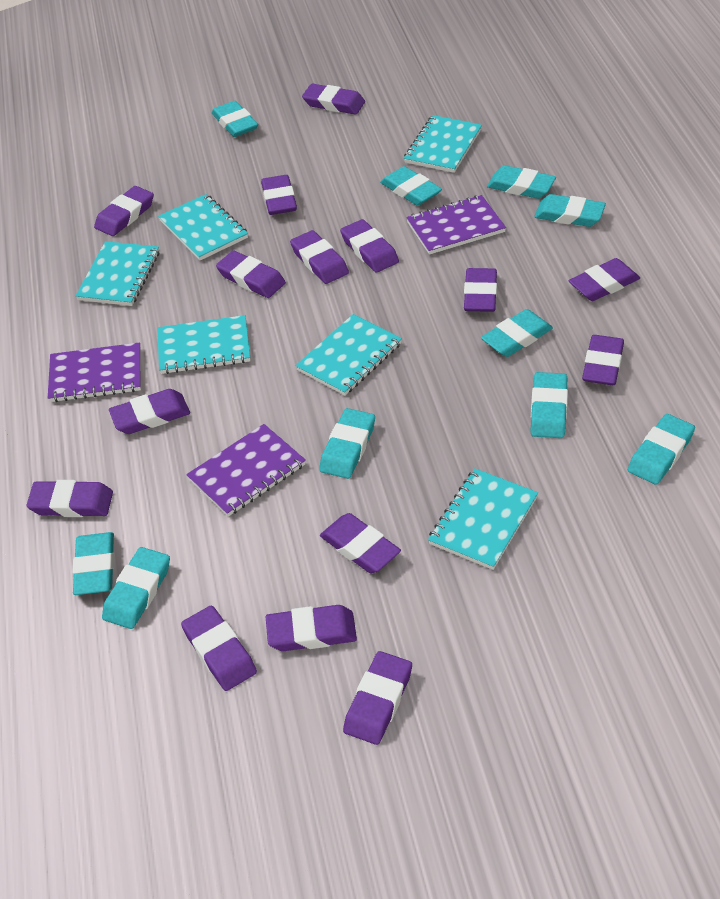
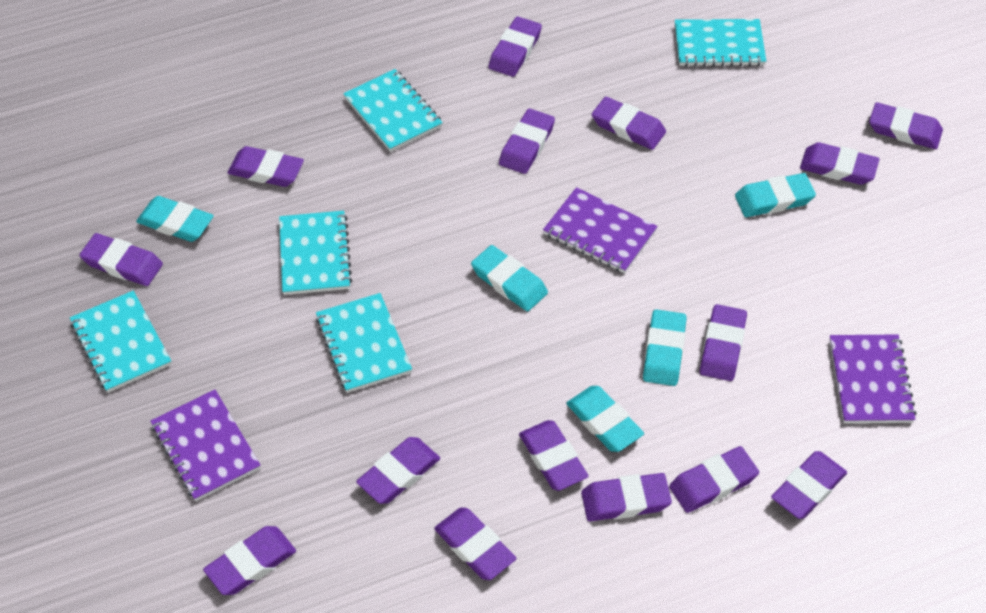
turquoise eraser: [72,532,115,595] [102,547,170,629] [212,101,258,137] [319,408,375,479] [380,166,442,206] [481,309,553,357] [487,165,556,199] [530,372,568,438] [534,194,606,227] [628,414,695,485] = 10 -> [136,196,214,242] [471,245,548,311] [566,386,644,452] [643,309,687,386] [735,173,816,217] = 5
turquoise notebook: [76,241,159,306] [157,315,250,374] [158,194,248,260] [295,314,402,395] [404,115,482,173] [428,468,538,570] = 6 -> [70,290,171,393] [279,211,352,295] [316,293,412,393] [343,69,443,152] [675,19,766,67] = 5

